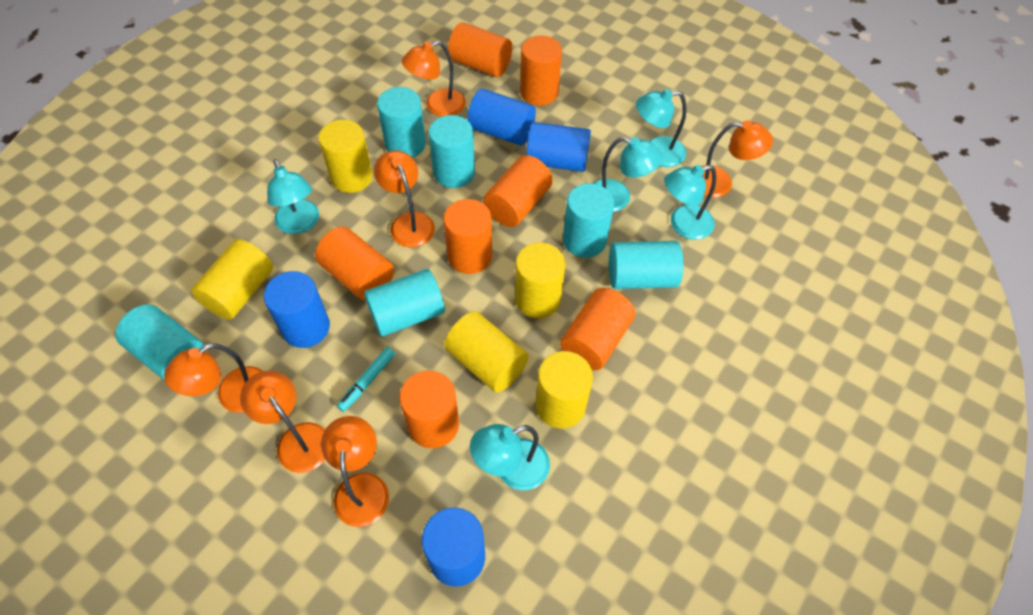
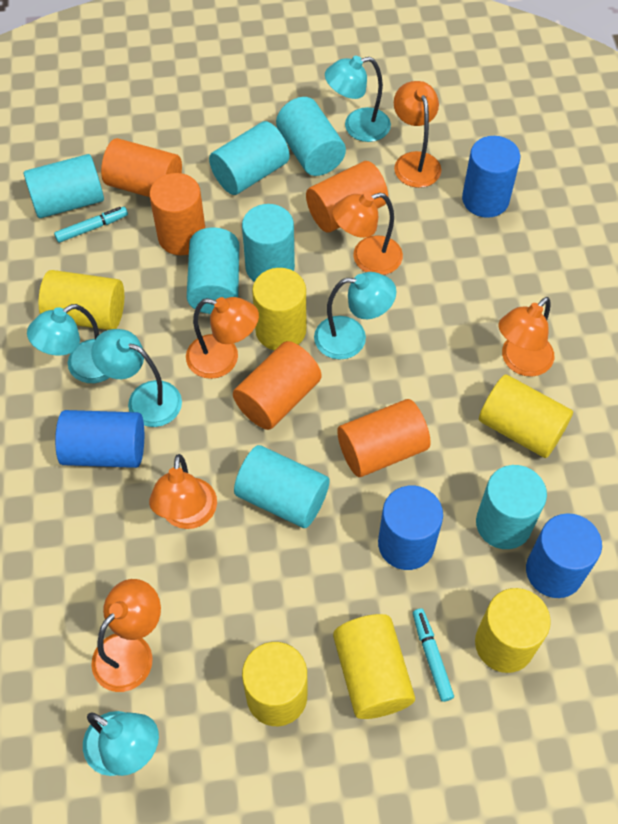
orange cylinder: [315,226,394,301] [399,370,459,448] [443,199,492,274] [448,22,512,77] [483,155,553,227] [520,36,562,106] [560,288,635,370] = 7 -> [101,138,182,197] [149,173,205,255] [233,341,322,430] [306,161,388,233] [337,399,431,477] = 5
turquoise cylinder: [115,304,204,381] [364,269,445,336] [377,87,426,158] [429,115,475,188] [563,183,614,258] [609,241,683,289] = 6 -> [24,154,104,218] [187,228,239,314] [209,121,289,195] [234,445,330,528] [242,204,295,282] [276,97,346,176] [476,465,547,549] = 7
turquoise marker: [337,347,395,412] = 1 -> [54,207,128,243] [413,608,454,702] = 2
yellow cylinder: [191,239,273,319] [319,120,373,193] [444,311,529,393] [515,242,566,318] [535,351,593,429] = 5 -> [39,270,124,330] [242,642,307,726] [252,268,306,350] [333,614,415,719] [475,588,551,673] [479,374,573,458] = 6

